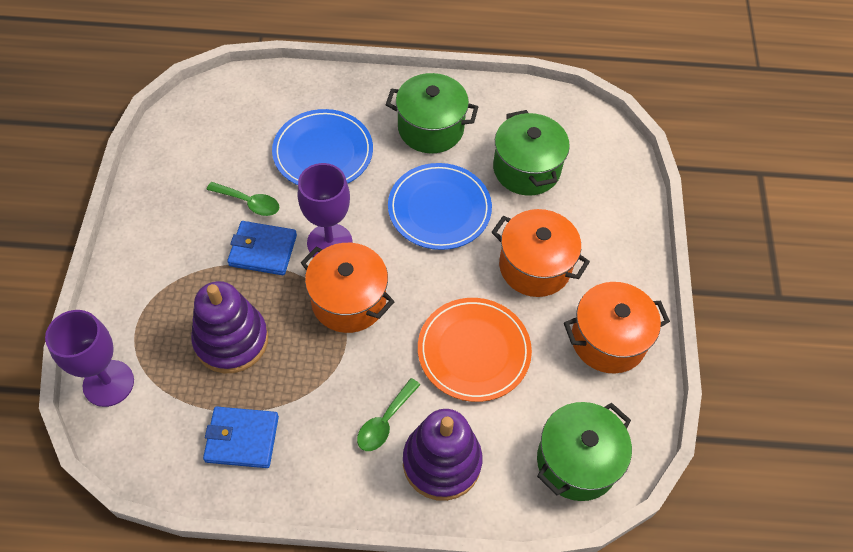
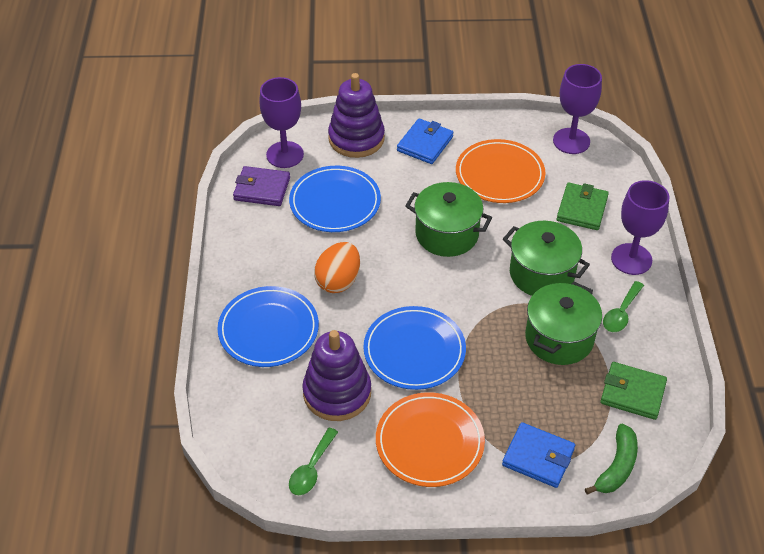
blue plate: [272,109,373,185] [388,163,492,250] = 2 -> [218,286,319,367] [289,166,381,232] [363,306,466,390] = 3
green banana: none = 0 -> [585,424,638,494] = 1
green wallet: none = 0 -> [557,183,609,230] [600,362,667,420] = 2
orange egg: none = 0 -> [314,242,360,293] = 1
orange plate: [418,298,532,402] = 1 -> [376,392,485,487] [456,139,545,203] = 2
orange pot: [300,243,395,333] [492,209,590,297] [564,282,670,373] = 3 -> none = 0
purple goblet: [45,310,134,407] [298,163,352,257] = 2 -> [259,77,304,168] [553,64,602,154] [611,180,669,275] = 3
purple wallet: none = 0 -> [233,166,290,206] = 1

